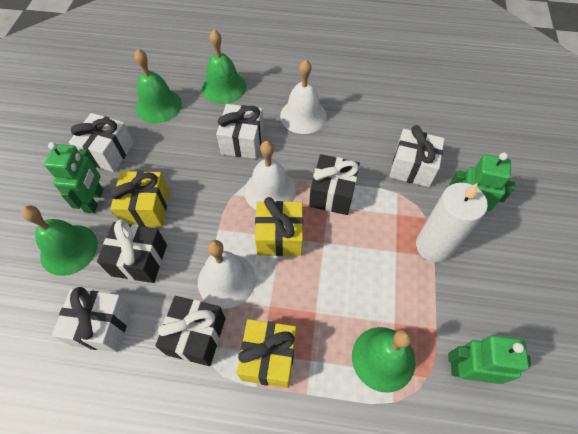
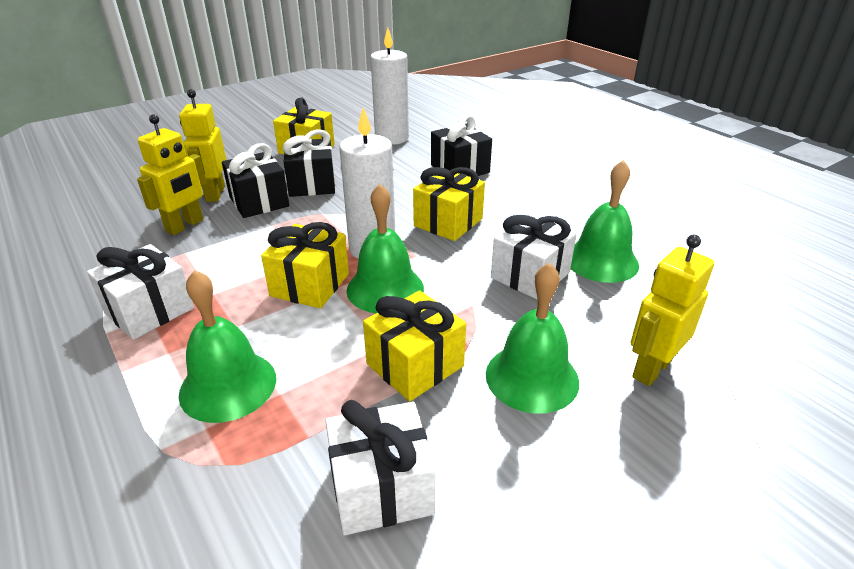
green robot: [44,142,103,213] [448,335,531,384] [449,153,515,211] = 3 -> none = 0
white bell: [198,240,256,309] [244,141,296,210] [280,59,327,134] = 3 -> none = 0
white candle: [416,183,488,263] = 1 -> [339,108,395,259] [371,28,409,145] = 2
white gift: [52,287,132,352] [69,113,134,172] [216,104,264,159] [390,125,444,187] = 4 -> [87,244,194,340] [325,400,436,535] [491,214,577,300] = 3
yellow gift: [110,171,169,227] [237,319,296,388] [255,197,303,256] = 3 -> [261,222,349,309] [273,98,335,154] [363,290,466,401] [413,167,485,241] = 4
yellow robot: none = 0 -> [137,114,207,235] [179,89,226,202] [631,235,714,386] = 3

